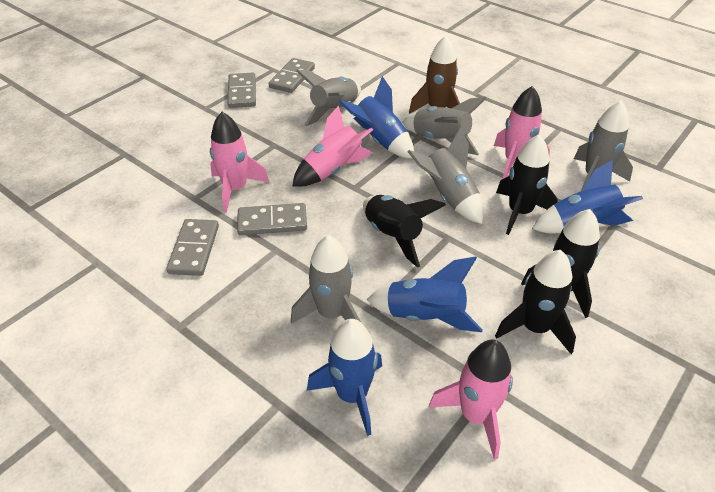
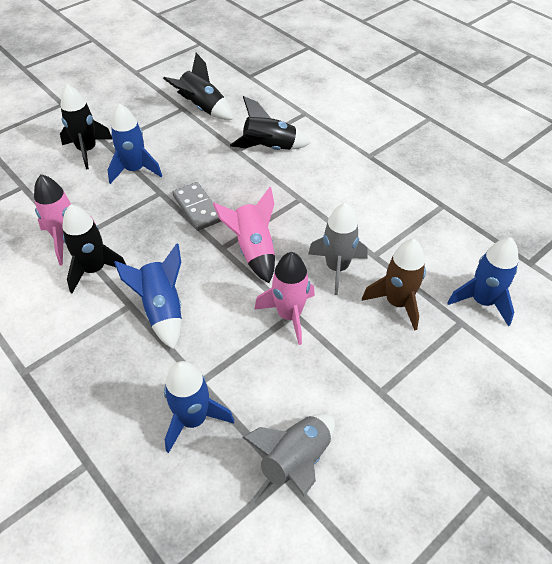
grey domino: [166,219,219,276] [227,73,256,108] [237,203,307,235] [269,58,315,93] = 4 -> [172,182,221,231] = 1
grey rocket: [291,235,361,324] [296,70,361,126] [402,97,486,155] [408,127,484,224] [574,101,633,191] = 5 -> [242,414,335,504] [308,203,367,295] = 2
pink rocket: [210,112,269,212] [293,106,373,187] [429,340,513,460] [494,86,550,179] = 4 -> [34,174,95,265] [213,187,275,283] [254,252,315,345] = 3

